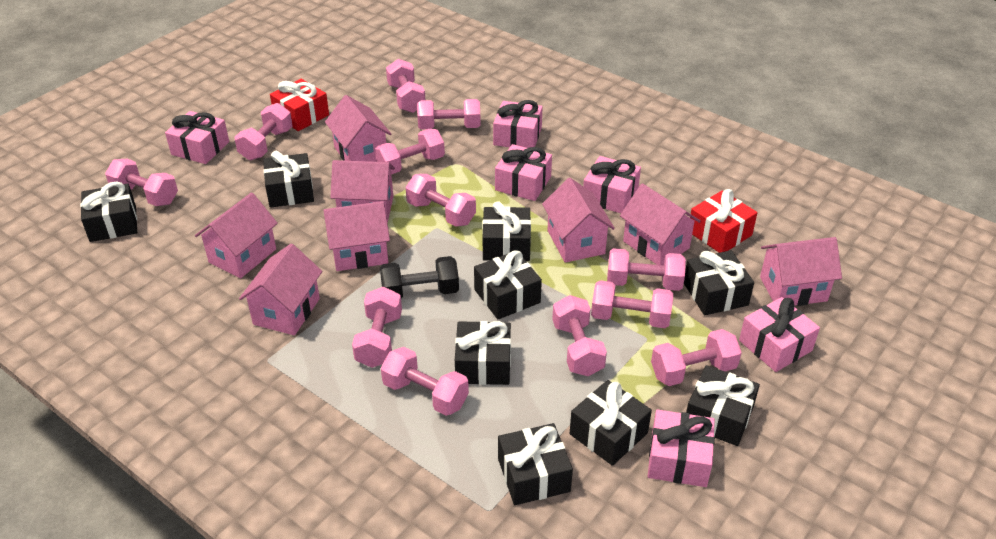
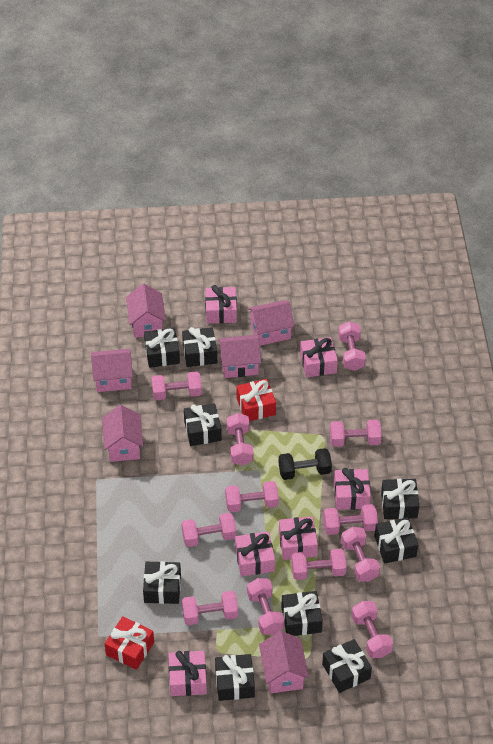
pink house: [195,192,278,278] [239,244,322,335] [324,201,390,271] [325,95,391,162] [330,160,395,223] [542,178,615,263] [620,183,701,265] [760,237,842,306] = 8 -> [91,349,133,392] [102,405,143,462] [126,284,166,338] [218,335,261,378] [248,300,294,346] [259,631,309,694] = 6

